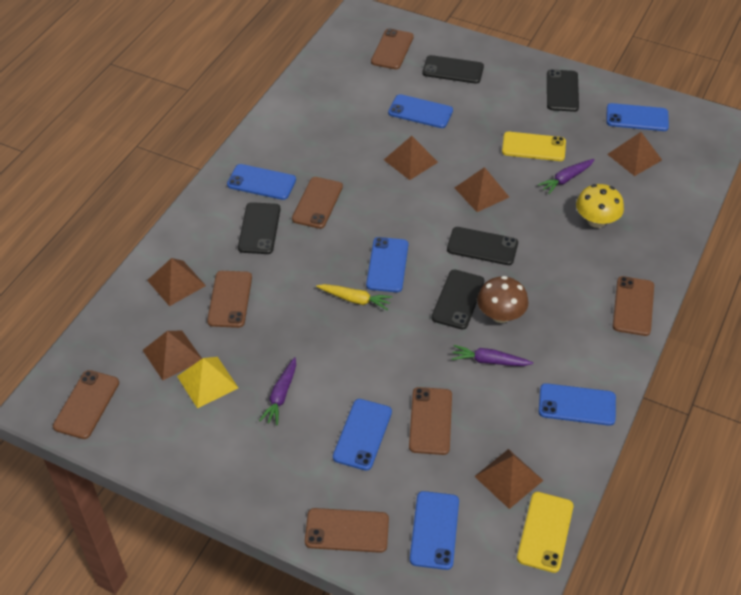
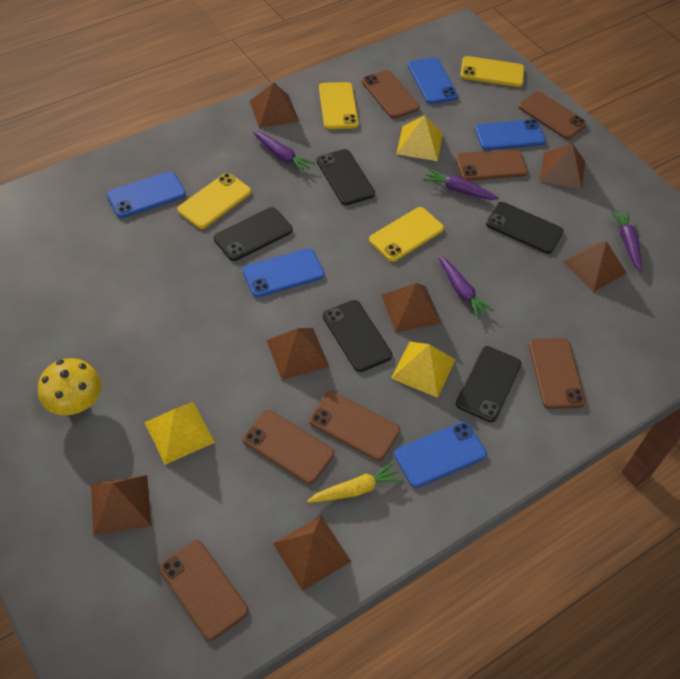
blue phone: [227,164,296,200] [333,399,392,471] [366,237,408,292] [388,94,453,128] [410,491,459,570] [539,383,616,426] [606,103,669,131] = 7 -> [107,171,186,218] [243,248,325,297] [394,422,487,488] [408,57,458,104] [475,119,546,150] = 5
brown mushroom: [477,276,529,323] = 1 -> none = 0
brown pyramid: [142,331,202,380] [147,258,206,306] [384,136,438,180] [455,167,509,212] [474,449,544,509] [607,132,662,176] = 6 -> [91,475,152,535] [250,83,299,128] [266,328,329,380] [273,516,352,591] [381,283,441,332] [540,143,585,190] [563,241,626,292] = 7
purple carrot: [259,357,296,425] [452,345,533,366] [538,159,595,194] = 3 -> [253,131,315,173] [423,169,499,200] [438,256,494,319] [610,210,642,272] = 4
yellow phone: [502,132,566,161] [517,492,574,573] = 2 -> [177,173,251,229] [319,82,359,129] [369,207,444,262] [460,56,524,87] = 4
yellow pyramid: [177,357,238,408] = 1 -> [144,402,215,465] [391,341,455,398] [397,115,443,161] = 3

